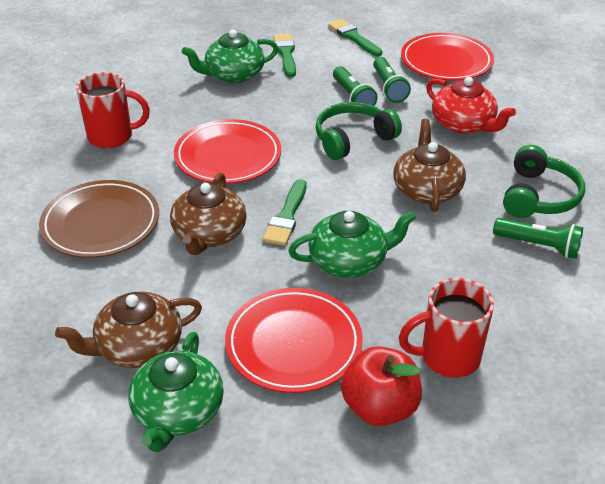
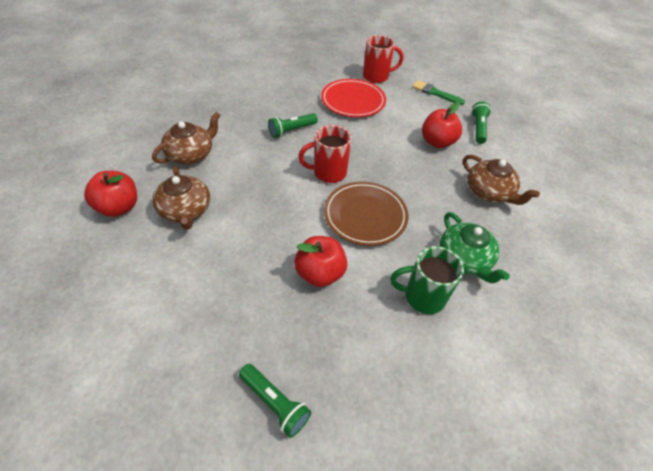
green brush: [263,179,306,246] [273,34,296,77] [328,19,382,56] = 3 -> [412,80,465,105] = 1
green headphones: [316,102,402,160] [503,145,585,218] = 2 -> none = 0
green mug: none = 0 -> [390,246,464,314] = 1
green teapot: [128,332,224,452] [182,30,278,83] [288,211,416,278] = 3 -> [439,212,510,284] = 1
red apple: [341,346,422,426] = 1 -> [84,171,137,217] [294,236,347,287] [422,102,462,148] = 3
red plate: [174,119,281,184] [225,288,363,393] [401,33,494,81] = 3 -> [321,79,386,117] = 1
red teapot: [426,77,516,134] = 1 -> none = 0

